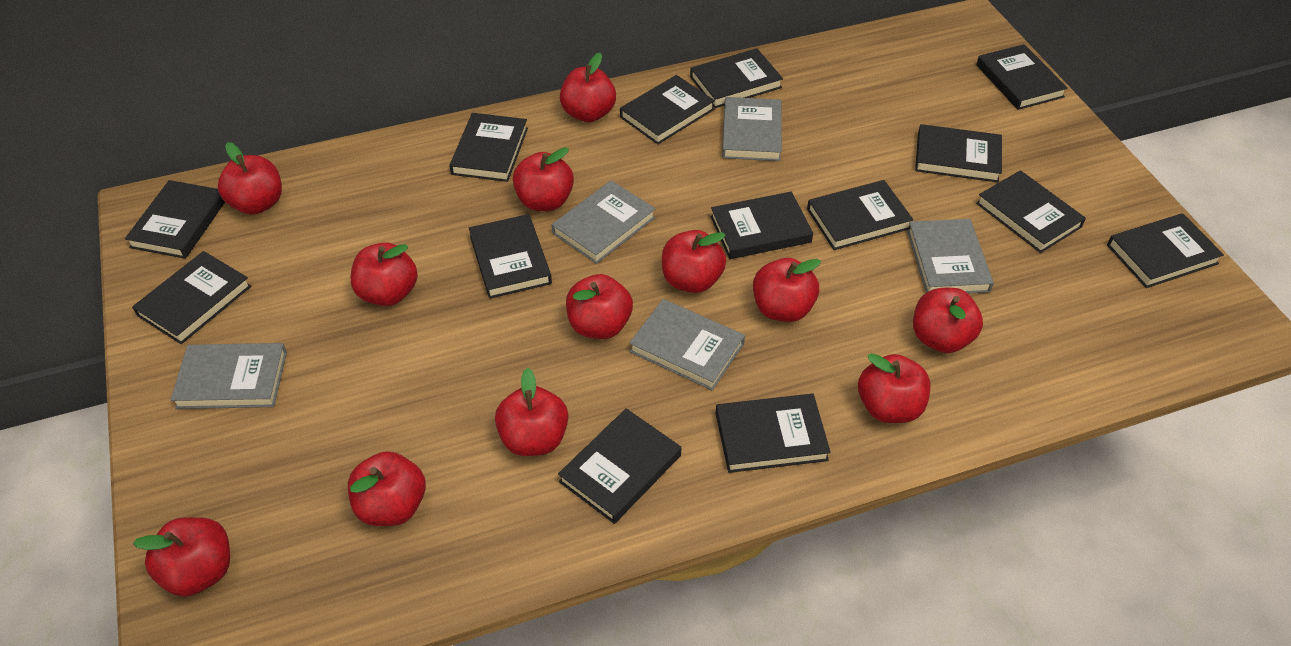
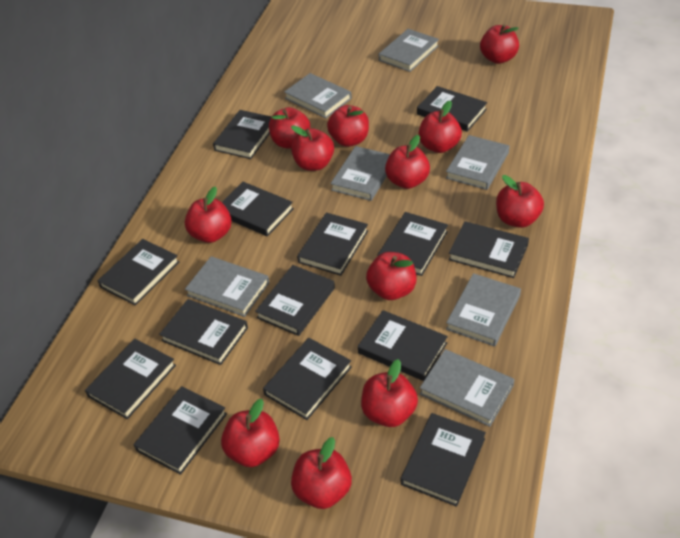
grey book: [170,343,287,409] [552,180,655,264] [629,299,745,390] [722,97,782,161] [907,219,994,293] = 5 -> [185,256,269,317] [284,73,352,118] [330,146,390,201] [379,29,439,72] [420,349,514,427] [446,135,509,190] [446,273,521,347] = 7

